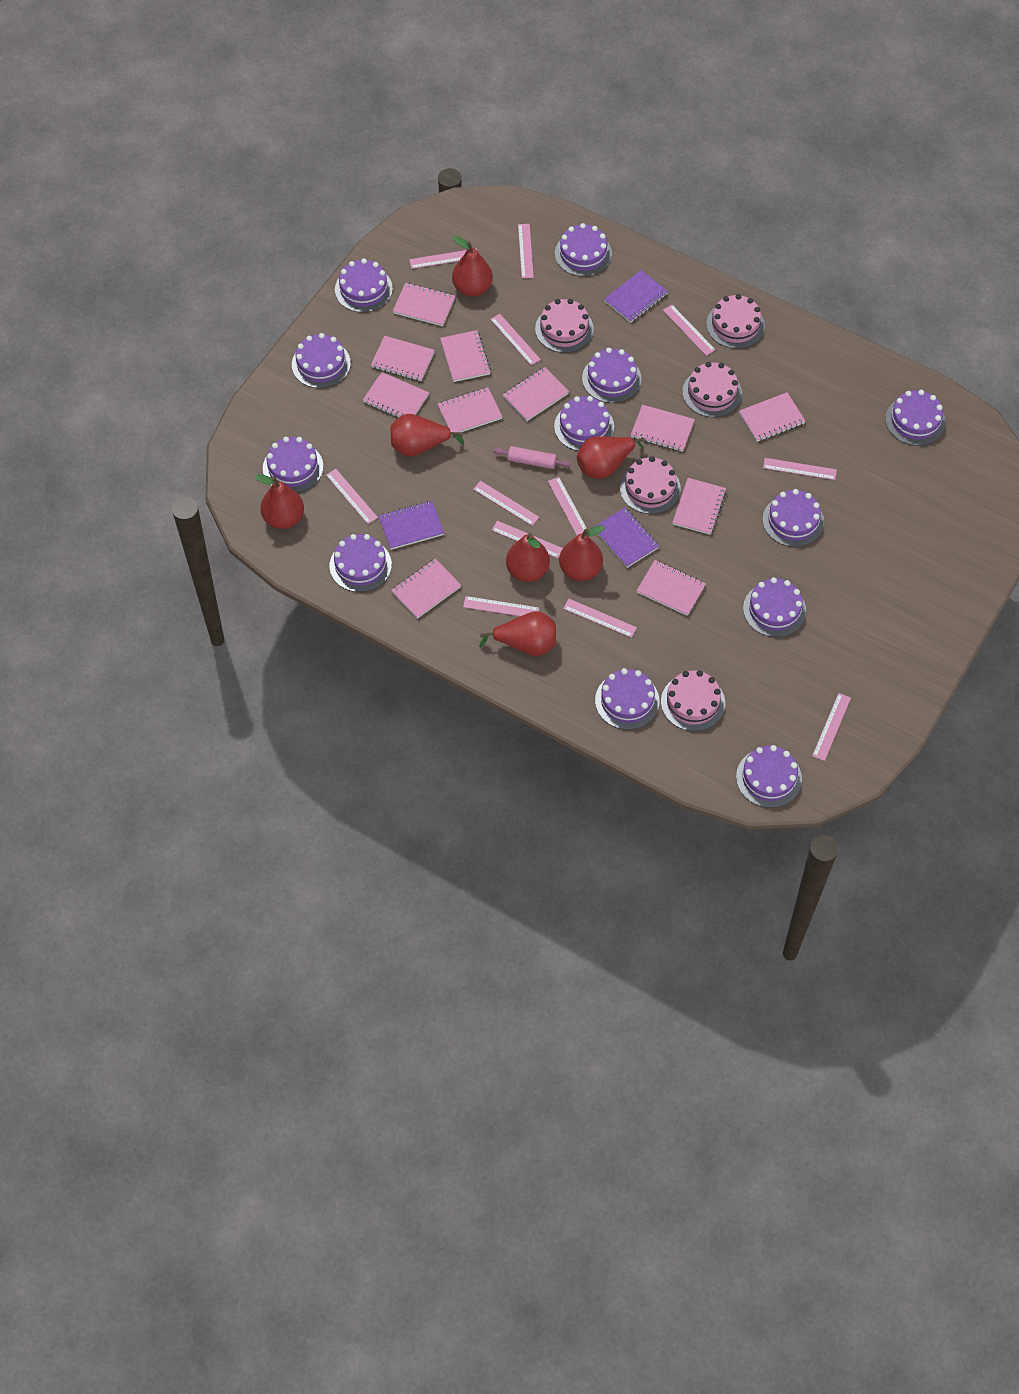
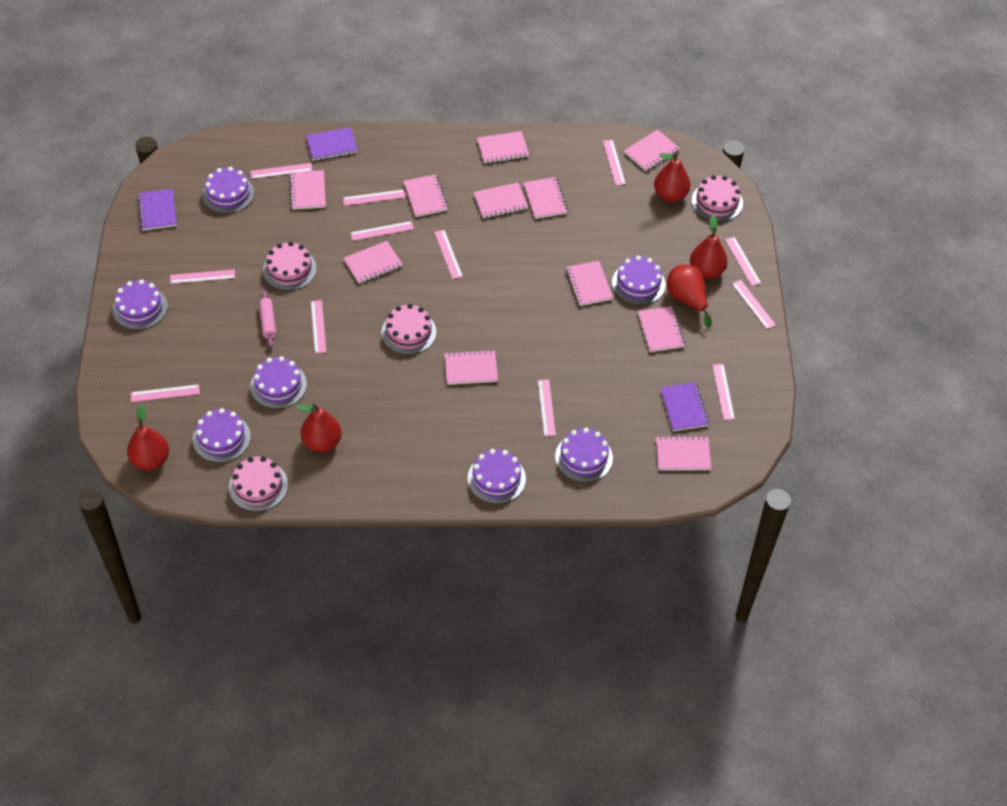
pink cake: [535,299,594,353] [620,456,681,514] [661,670,725,731] [683,362,742,417] [706,294,765,349] = 5 -> [229,456,288,512] [263,241,317,291] [381,304,436,355] [692,175,743,222] = 4
purple cake: [263,437,323,493] [292,333,351,388] [330,534,392,592] [335,258,393,313] [554,396,614,451] [555,223,612,277] [582,348,641,403] [595,668,659,730] [736,745,802,808] [743,577,806,637] [762,489,824,547] [885,390,946,446] = 12 -> [112,279,168,330] [193,408,251,463] [202,167,254,214] [250,356,307,409] [468,449,526,504] [555,428,613,482] [612,256,665,305] = 7
red pear: [255,475,304,529] [390,414,464,457] [452,236,493,297] [479,611,556,656] [506,533,550,582] [559,525,605,581] [577,437,645,479] = 7 -> [127,404,169,470] [297,403,342,452] [654,152,690,202] [667,264,712,328] [690,215,728,279] = 5

